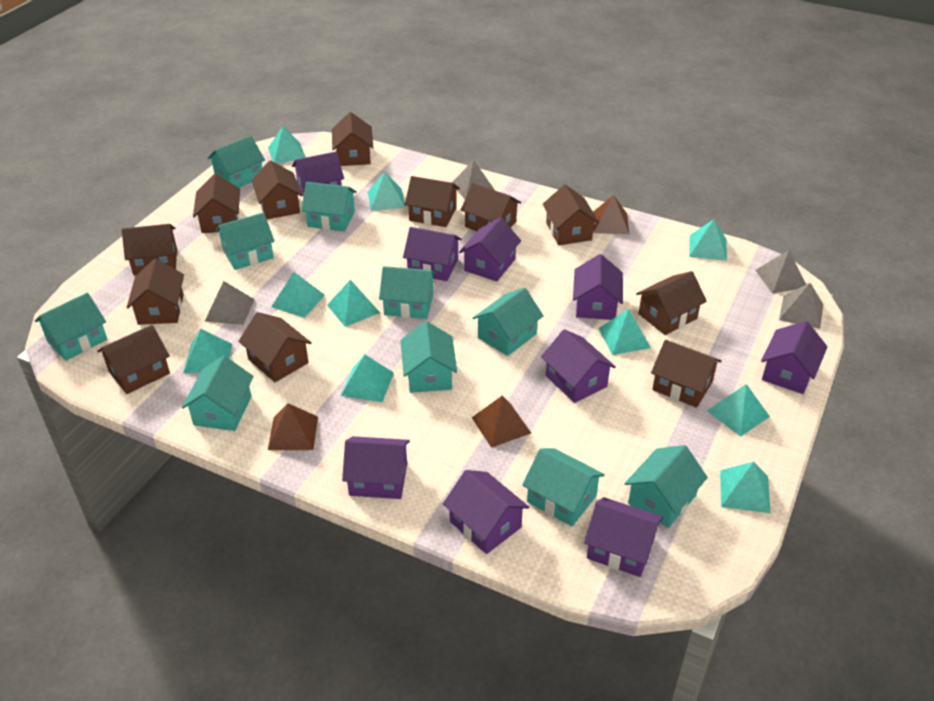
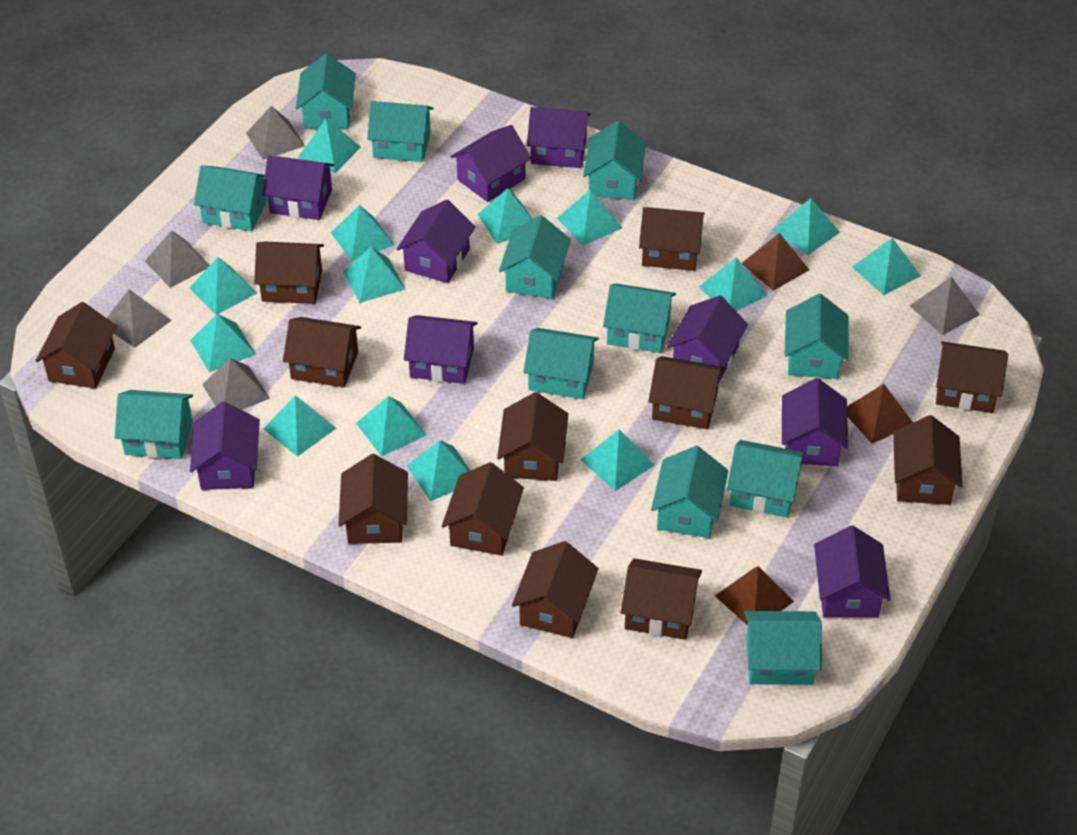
grey pyramid: [205,281,255,325] [452,160,495,199] [755,250,806,293] [779,283,823,329] = 4 -> [107,289,172,348] [145,230,210,288] [202,358,270,410] [246,106,305,160] [910,277,980,335] = 5
turquoise house: [35,292,107,361] [182,355,254,431] [207,136,265,188] [215,212,275,270] [301,182,357,231] [379,266,436,319] [400,321,457,393] [473,287,544,356] [522,448,605,526] [624,445,708,528] = 10 -> [115,390,193,459] [194,165,267,231] [296,54,356,128] [367,101,434,162] [499,215,571,299] [523,328,599,399] [583,121,646,200] [603,283,676,353] [651,446,728,538] [727,440,805,517] [744,611,822,685] [785,294,849,379] = 12
turquoise pyramid: [183,329,232,373] [268,126,306,163] [271,272,325,318] [327,280,380,327] [341,355,394,402] [368,172,406,211] [598,309,651,355] [689,219,727,261] [707,384,770,437] [720,462,771,513] = 10 -> [190,257,257,315] [190,314,256,372] [263,395,336,457] [298,119,361,173] [331,205,394,261] [343,247,405,303] [356,396,427,457] [406,440,470,501] [477,188,532,244] [557,189,622,246] [581,429,655,491] [699,257,767,311] [773,198,840,255] [852,238,921,295] = 14

